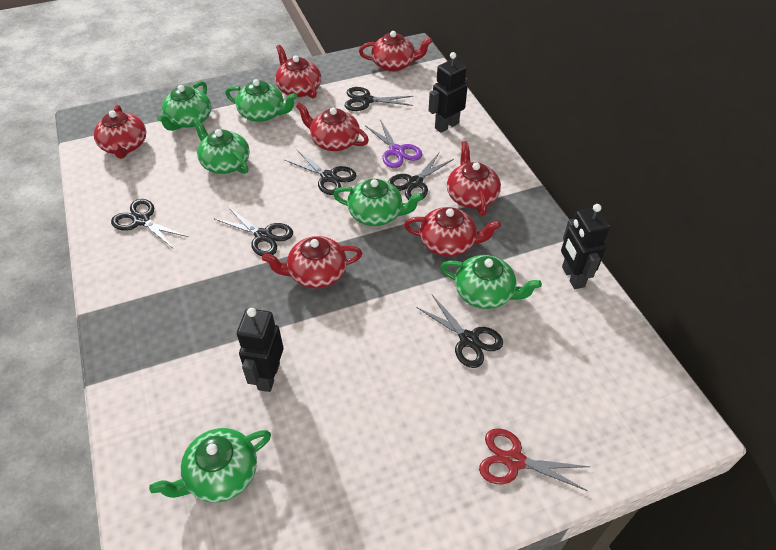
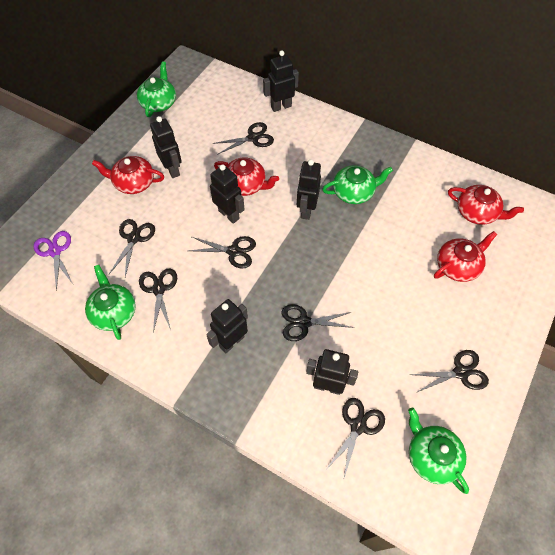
black robot: [237,308,284,392] [429,52,468,133] [561,204,610,289] = 3 -> [150,116,182,178] [206,299,248,353] [210,164,245,224] [263,50,299,112] [297,159,321,220] [306,349,358,395] = 6
black scissors: [111,199,188,248] [215,206,293,256] [285,150,357,195] [345,87,413,111] [388,152,454,201] [416,295,503,368] = 6 -> [109,219,155,277] [139,268,177,332] [189,236,256,269] [213,122,274,155] [282,304,354,341] [327,398,385,478] [411,350,489,393] = 7
green teapot: [149,428,271,502] [157,81,211,131] [192,117,250,174] [225,79,297,122] [333,179,423,226] [441,255,542,309] = 6 -> [85,265,136,340] [137,61,176,117] [322,165,393,204] [408,408,469,494] = 4
red scissors: [479,428,590,491] = 1 -> none = 0
red teapot: [94,105,146,159] [262,236,362,289] [275,45,321,98] [296,102,369,151] [359,31,432,72] [404,207,501,257] [447,141,501,216] = 7 -> [92,156,164,194] [214,157,279,196] [434,231,497,282] [448,185,524,225] = 4

